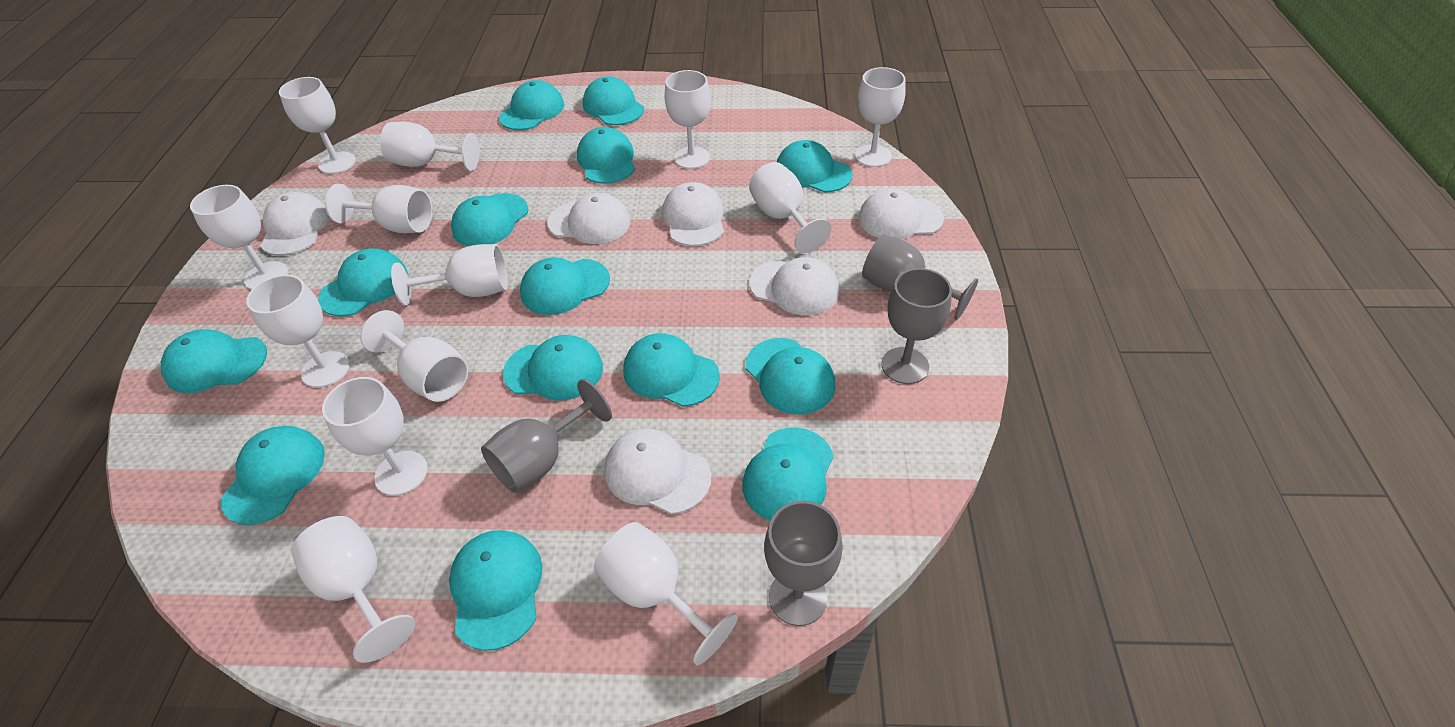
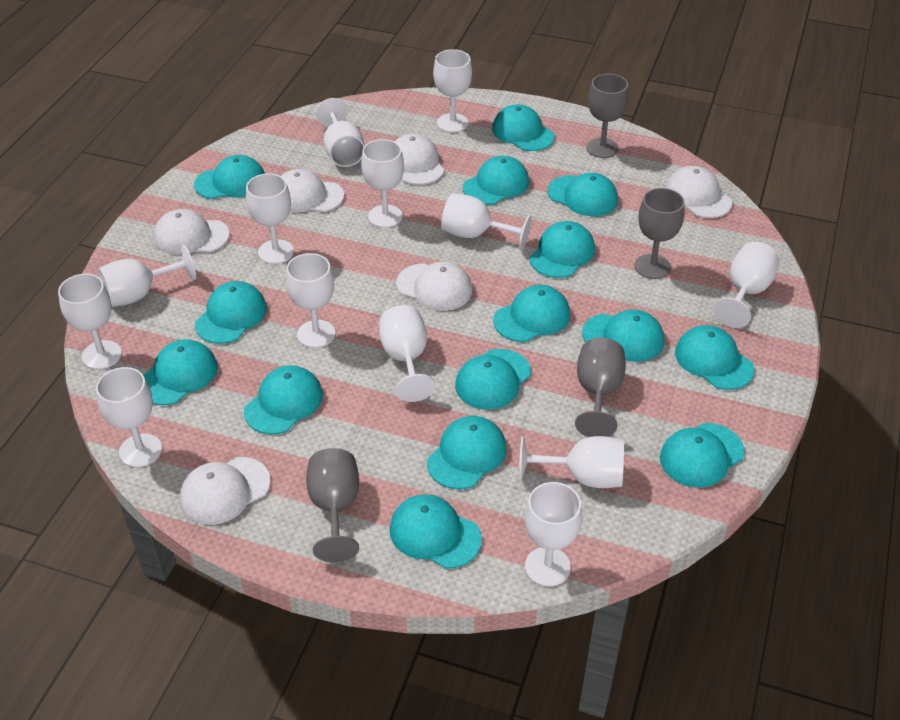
turquoise cap: [161,329,267,393] [221,426,325,525] [318,248,408,316] [449,530,543,651] [451,193,528,246] [499,80,564,130] [503,335,603,401] [520,257,610,315] [577,127,635,184] [583,76,644,125] [623,333,720,407] [742,427,834,521] [746,338,835,415] [777,140,852,192] = 14 -> [143,339,218,405] [194,155,265,199] [195,281,267,344] [244,365,323,434] [390,494,482,569] [427,416,507,489] [455,349,531,410] [463,156,529,205] [492,104,555,151] [493,285,570,342] [529,221,595,278] [547,173,618,216] [582,309,664,362] [660,423,745,488] [675,325,754,390] = 15

